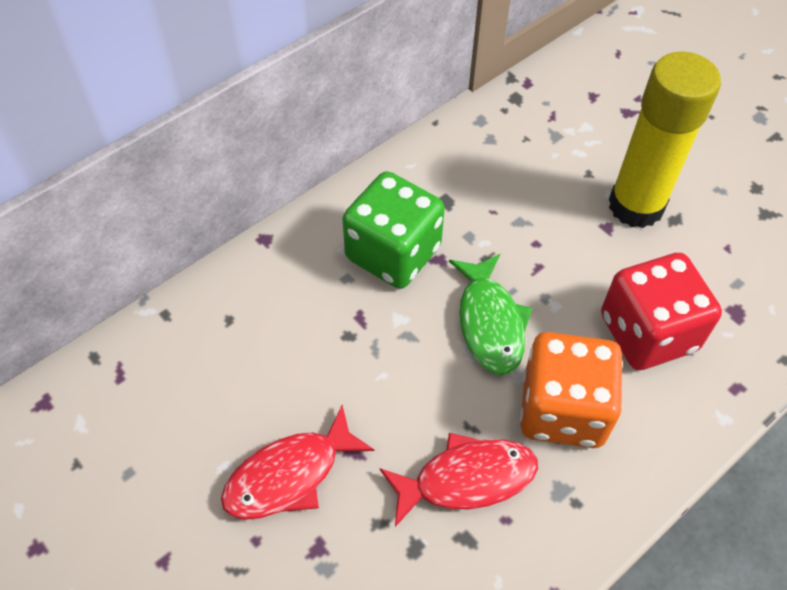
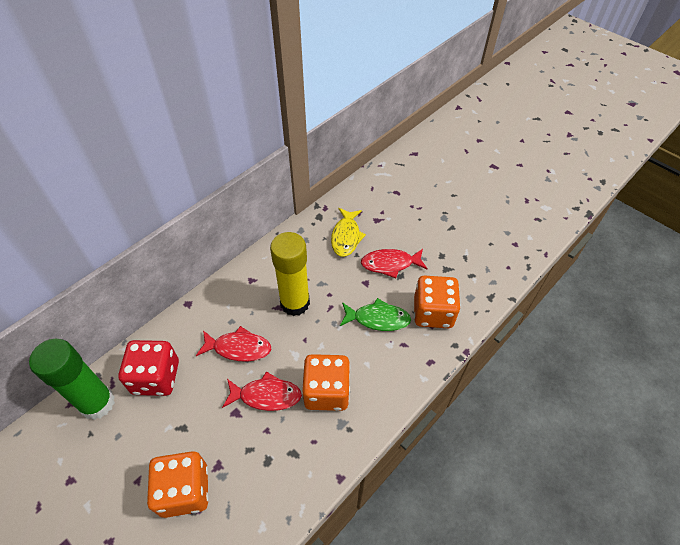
green dice: [342,171,445,289] = 1 -> none = 0
green glue stick: none = 0 -> [29,339,115,420] = 1
orange dice: [520,332,623,448] = 1 -> [147,451,209,518] [302,354,350,411] [414,276,460,328] = 3
red fish: [221,405,375,520] [380,433,538,527] = 2 -> [196,326,271,361] [222,372,302,411] [361,249,428,278] = 3
yellow fish: none = 0 -> [331,208,366,257] = 1

